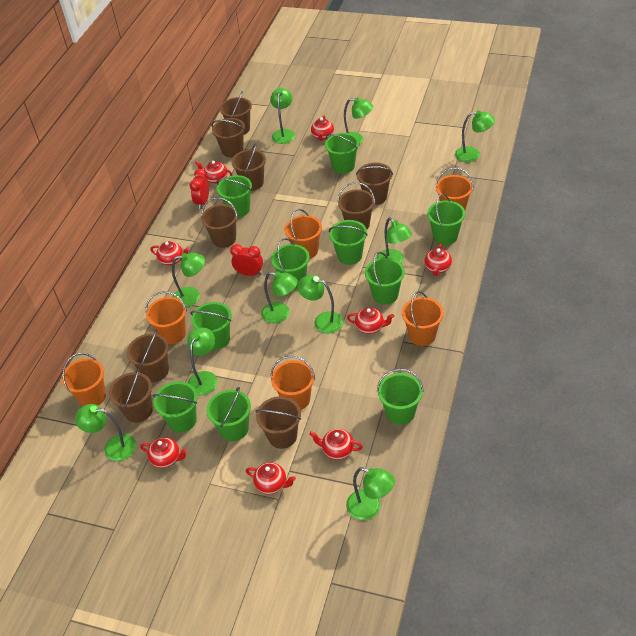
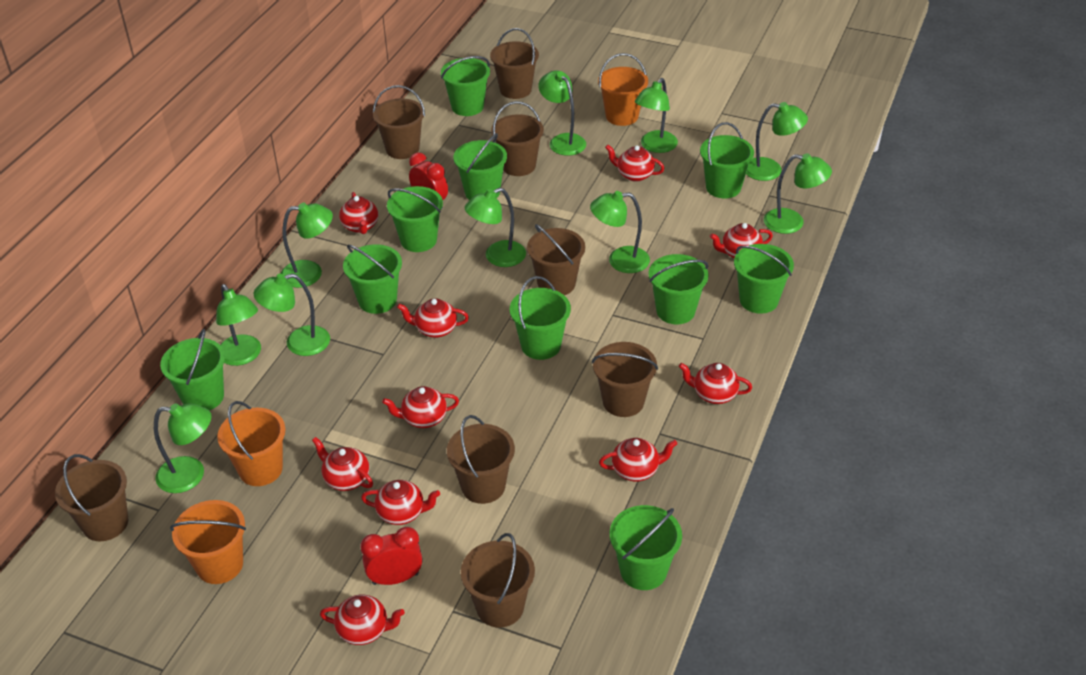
brown bucket: [109,368,153,423] [127,330,169,382] [201,197,238,248] [211,118,245,158] [220,91,252,135] [232,143,266,191] [255,396,301,449] [338,182,375,229] [356,163,393,205] = 9 -> [55,454,128,541] [373,85,425,159] [447,415,515,504] [461,533,535,628] [490,28,539,99] [491,101,544,176] [527,224,585,295] [592,342,658,417] = 8
orange bucket: [61,353,106,406] [145,291,187,344] [270,356,315,410] [285,209,322,259] [402,291,444,346] [436,167,473,210] = 6 -> [170,500,246,584] [217,401,285,486] [598,53,648,126] = 3
red teapot: [140,437,187,468] [150,241,189,265] [195,160,232,184] [246,462,296,494] [309,429,363,460] [311,115,334,141] [347,308,394,334] [424,243,452,276] = 8 -> [312,437,373,491] [320,595,405,645] [339,192,378,234] [361,480,440,525] [382,386,459,428] [397,298,469,338] [599,438,677,482] [605,145,665,182] [678,363,752,404] [710,223,773,258] = 10

